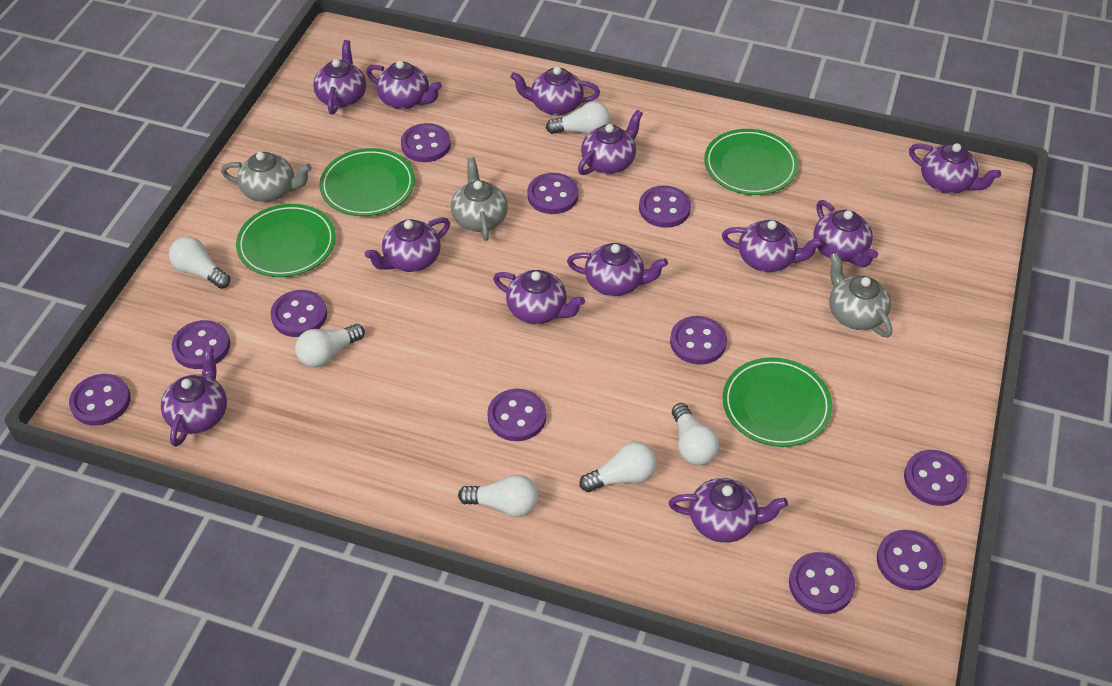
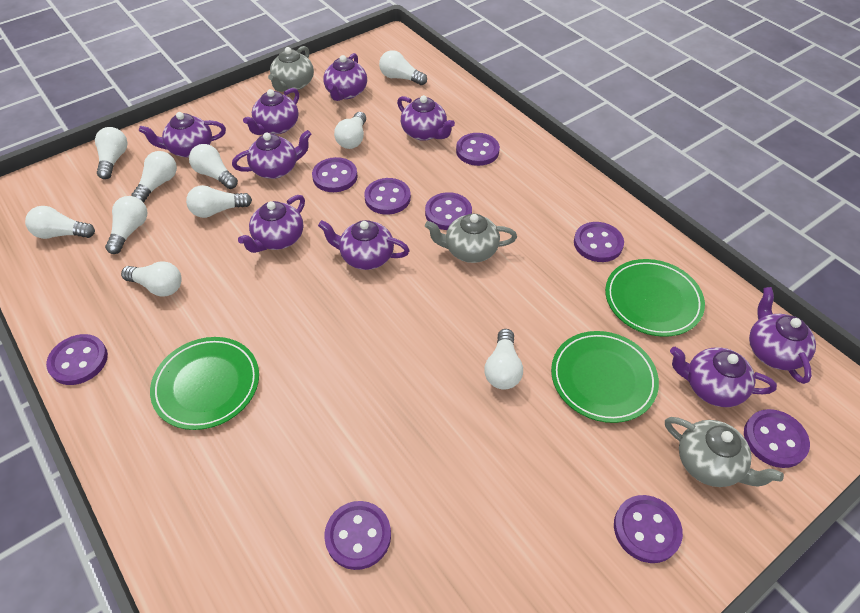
green plate: [236,204,336,277] [319,148,415,216] [704,129,799,195] [723,357,832,447] = 4 -> [150,337,259,430] [551,331,659,423] [605,259,705,337] = 3
purple button: [69,374,131,426] [171,320,230,369] [270,290,327,337] [401,123,451,162] [487,389,546,441] [527,173,579,214] [639,185,691,228] [670,316,727,365] [789,552,855,614] [877,530,943,591] [904,450,968,506] = 11 -> [46,334,108,385] [312,157,358,192] [324,501,391,570] [364,178,411,215] [425,192,472,230] [456,133,500,166] [574,222,624,262] [614,495,683,563] [744,409,810,468] = 9
purple teapot: [161,346,227,447] [313,40,366,114] [365,217,450,272] [366,61,442,110] [493,270,585,324] [510,67,600,116] [567,243,668,296] [578,110,643,175] [669,478,788,543] [722,220,823,273] [814,200,878,267] [909,143,1001,194] = 12 -> [139,112,226,158] [232,130,312,179] [238,195,305,253] [243,88,299,135] [318,220,410,270] [323,53,367,101] [397,95,455,141] [670,347,777,407] [749,287,816,384] = 9
white light bulb: [169,237,230,289] [295,324,365,367] [458,475,538,517] [546,102,610,134] [579,442,656,492] [672,403,719,465] = 6 -> [25,206,95,239] [95,127,128,179] [105,196,147,254] [121,261,182,297] [131,151,177,203] [186,185,252,218] [189,144,238,189] [334,112,366,149] [379,50,427,85] [484,329,523,389] = 10

